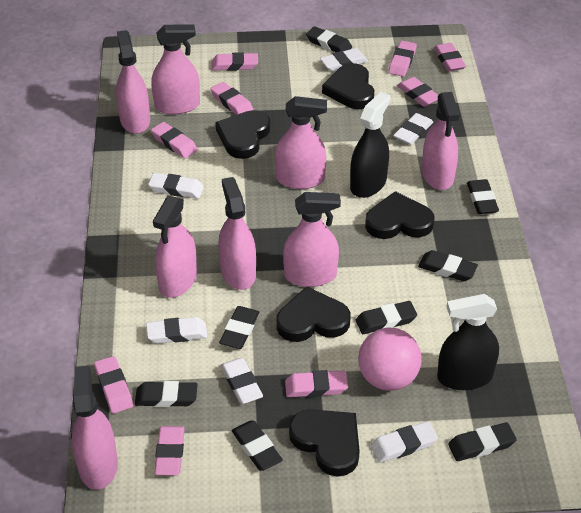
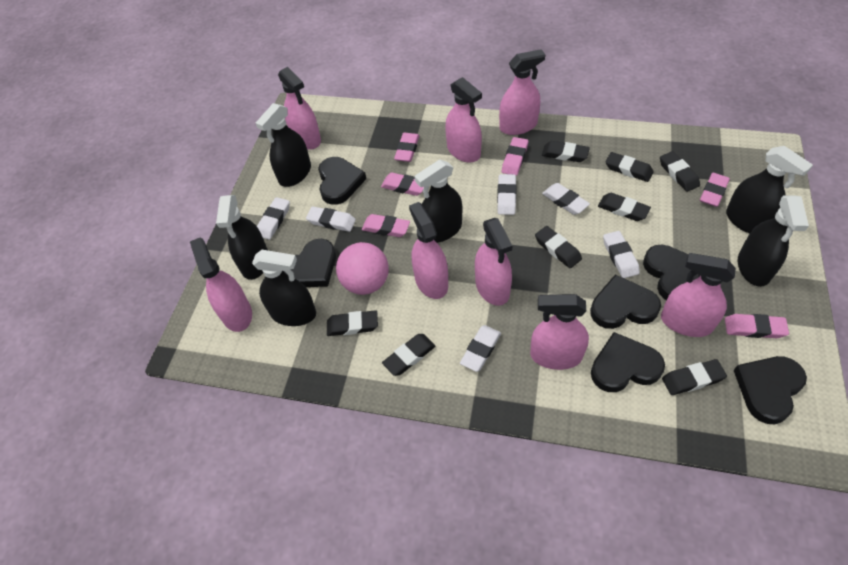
black heart: [215,110,271,159] [276,287,350,342] [289,409,360,477] [322,63,374,109] [365,191,434,239] = 5 -> [283,239,336,287] [318,157,366,205] [590,274,661,329] [591,332,665,392] [643,245,701,300] [734,356,807,424] = 6
black spray bottle: [350,92,390,198] [437,294,499,390] = 2 -> [216,195,268,280] [252,250,316,326] [256,103,311,187] [414,160,462,243] [726,146,813,233] [738,195,809,287] = 6
pink eraser: [94,356,133,413] [151,122,198,158] [155,426,185,475] [210,82,254,115] [211,52,258,71] [285,370,348,397] [388,41,417,77] [397,77,438,107] [434,43,466,71] = 9 -> [362,214,410,237] [381,173,424,196] [394,133,419,162] [502,137,528,176] [700,173,730,207] [725,314,789,338] = 6

